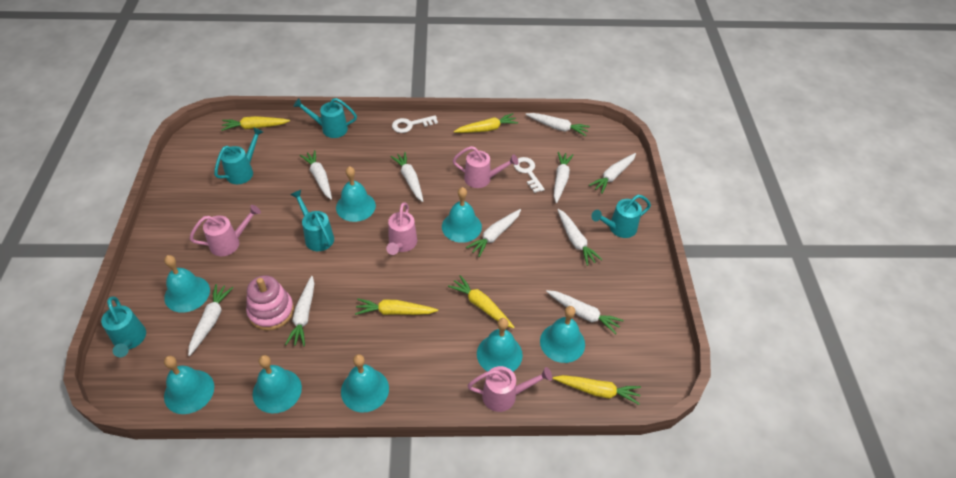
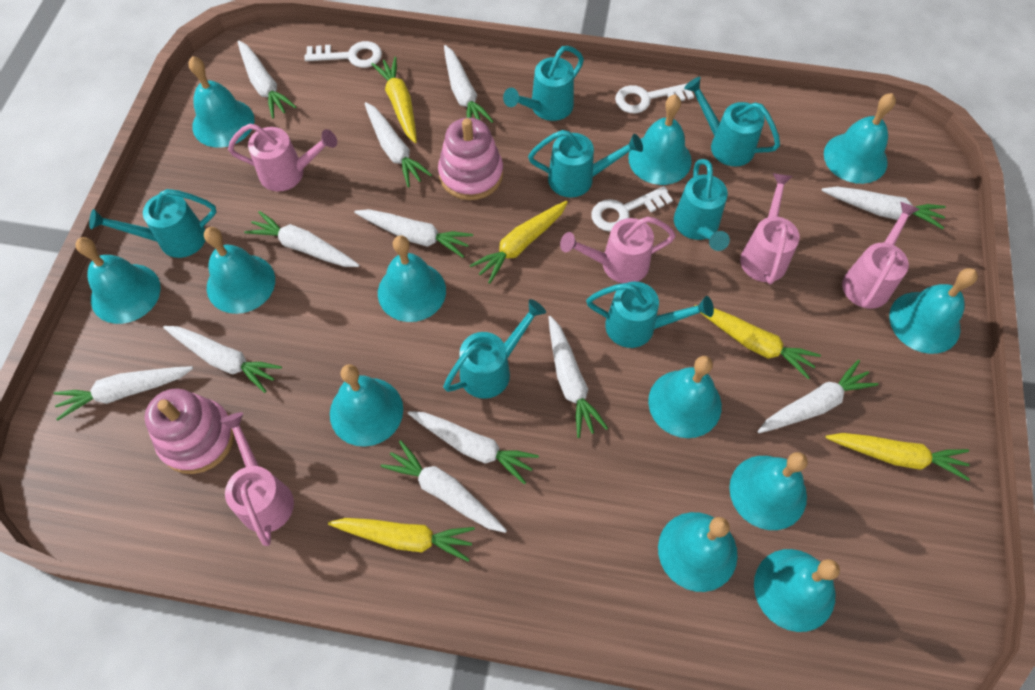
pink stacking toy: [246,276,294,331] = 1 -> [145,389,235,474] [438,118,503,200] = 2
pink watering can: [189,205,261,256] [386,202,417,255] [453,146,518,188] [468,366,552,412] = 4 -> [220,412,294,546] [228,123,337,191] [560,217,676,283] [740,173,800,284] [842,202,920,309] = 5
turquoise bell: [164,255,210,313] [164,356,214,414] [253,355,302,414] [336,166,376,222] [341,354,389,412] [442,187,482,243] [477,318,523,372] [540,306,585,363] = 8 -> [75,237,161,324] [188,56,254,148] [204,227,275,314] [330,364,403,447] [378,236,446,322] [628,95,692,185] [648,356,722,438] [658,512,738,592] [729,452,808,530] [754,549,840,632] [824,93,896,184] [889,268,978,354] = 12
turquoise watering can: [101,296,146,357] [214,127,263,184] [290,190,334,251] [293,98,357,138] [591,195,651,238] = 5 -> [89,189,217,258] [443,299,546,399] [503,46,584,121] [528,130,643,197] [586,282,714,348] [674,159,730,251] [684,77,780,167] = 7
white carrot: [188,284,233,356] [285,276,315,346] [300,150,332,200] [390,152,423,202] [466,209,521,257] [525,113,590,136] [546,290,624,334] [554,152,573,203] [557,209,603,266] [589,153,636,194] = 10 -> [53,366,193,421] [163,326,282,393] [238,40,296,119] [244,211,359,267] [354,209,473,258] [365,102,432,188] [381,440,507,533] [408,411,539,485] [444,45,494,123] [548,316,608,438] [758,360,879,433] [821,186,946,229] = 12
white key: [392,115,438,133] [514,157,545,193] = 2 -> [304,41,382,68] [591,186,673,232] [615,83,694,114] = 3

